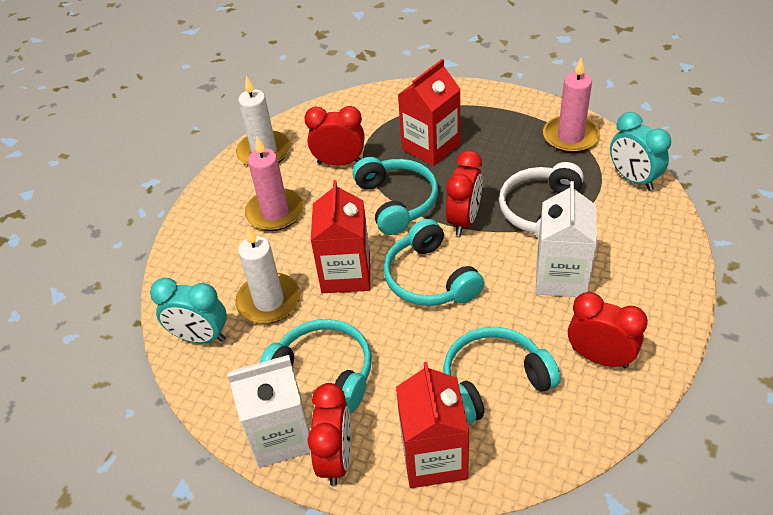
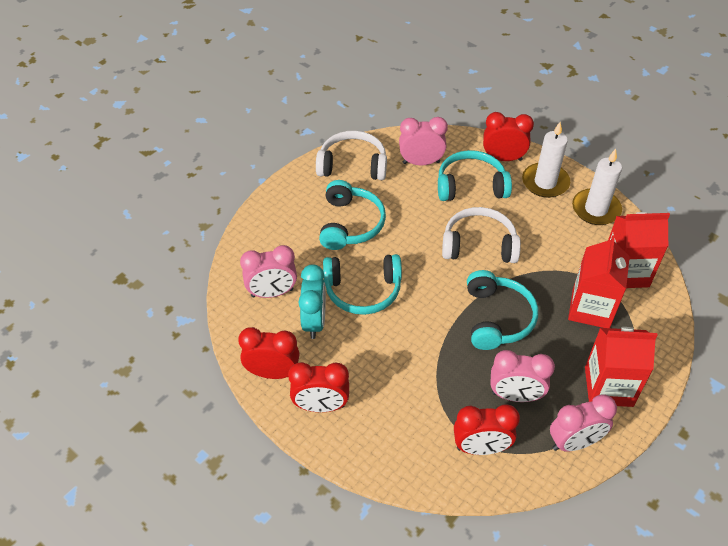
pink candle: [245,136,304,231] [543,58,600,153] = 2 -> none = 0
pink clock: none = 0 -> [240,245,297,298] [399,117,448,165] [490,350,555,402] [550,395,617,452] = 4
turquoise clock: [150,278,227,343] [610,112,671,191] = 2 -> [299,264,326,339] = 1
white carton: [227,355,311,468] [536,181,597,297] = 2 -> none = 0
white headphones: [499,162,584,239] = 1 -> [316,131,387,180] [442,207,521,263] = 2

